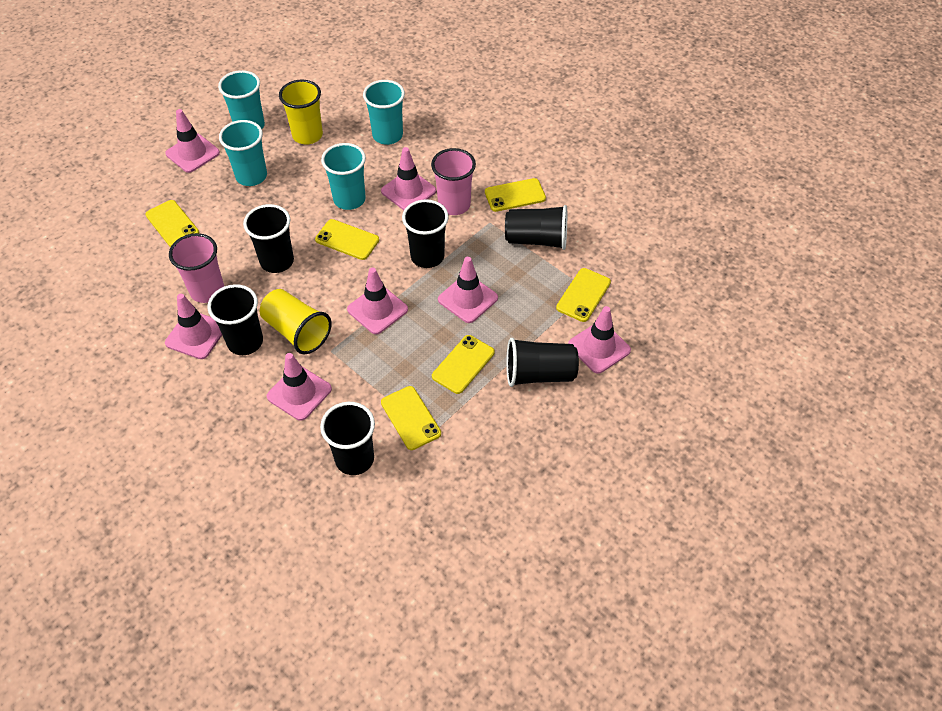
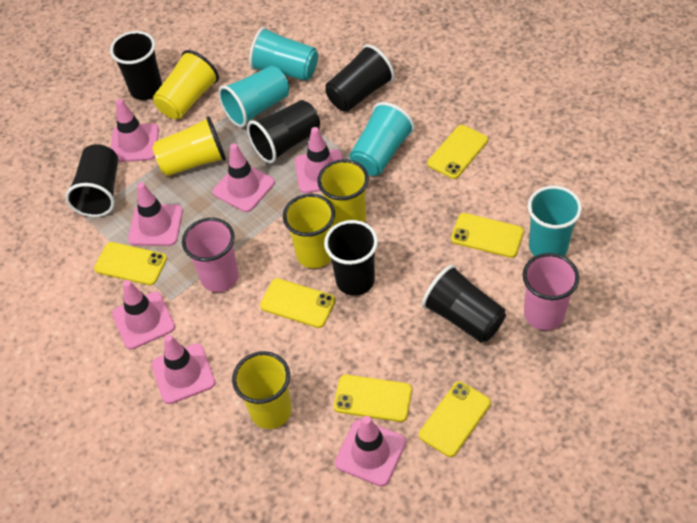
yellow cup: [260,289,332,354] [279,79,323,145] = 2 -> [152,116,226,176] [153,50,219,119] [232,351,292,429] [283,194,335,268] [317,159,369,226] = 5

